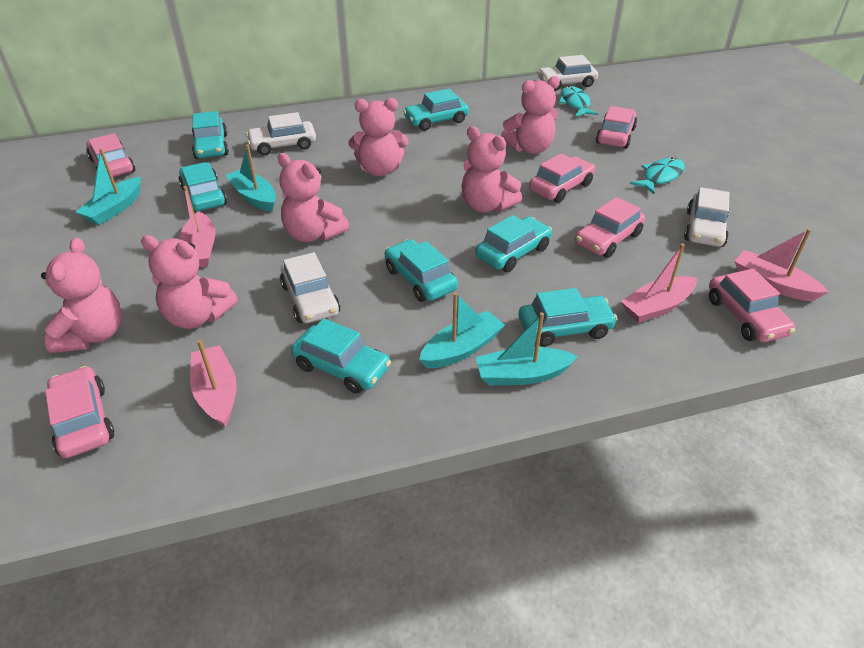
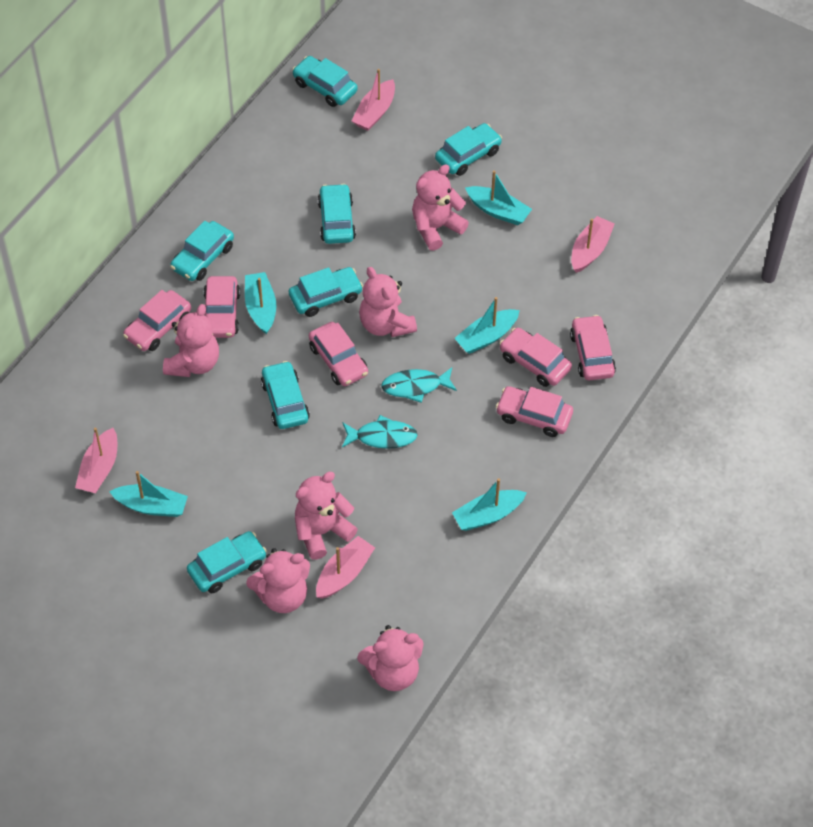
turquoise boat: [76,148,141,225] [225,145,276,212] [419,293,505,368] [476,313,578,385] = 4 -> [109,471,188,517] [245,272,276,334] [452,478,527,531] [454,297,520,354] [465,170,532,225] = 5
white car: [246,112,316,155] [280,252,340,323] [537,55,598,91] [684,187,729,247] = 4 -> none = 0

